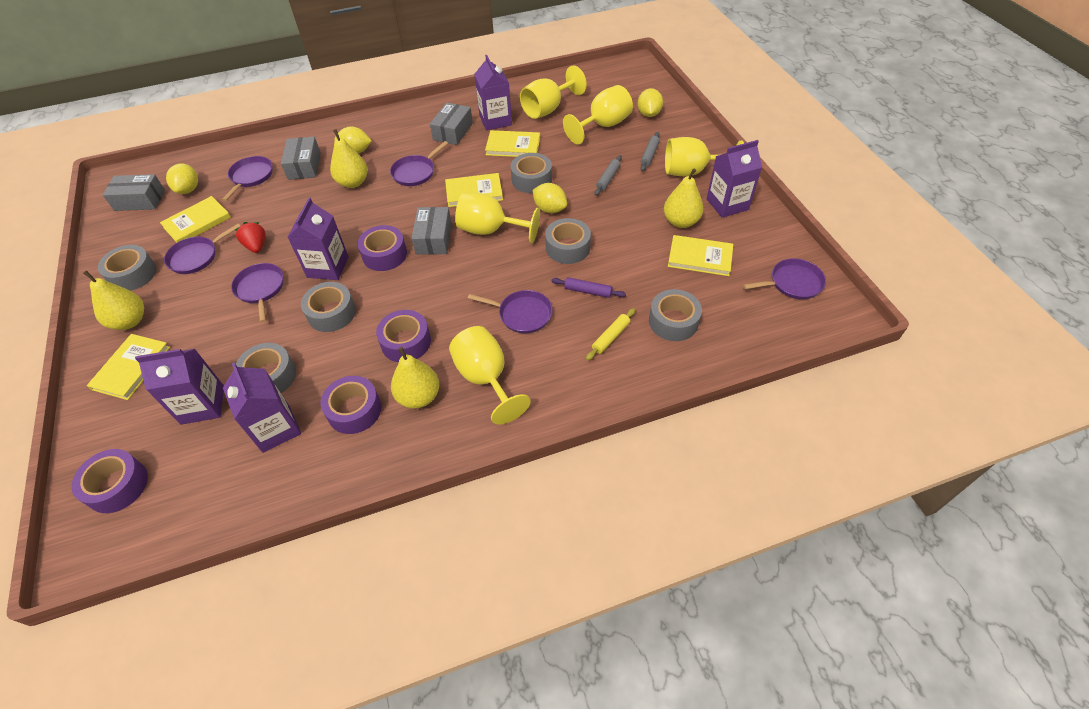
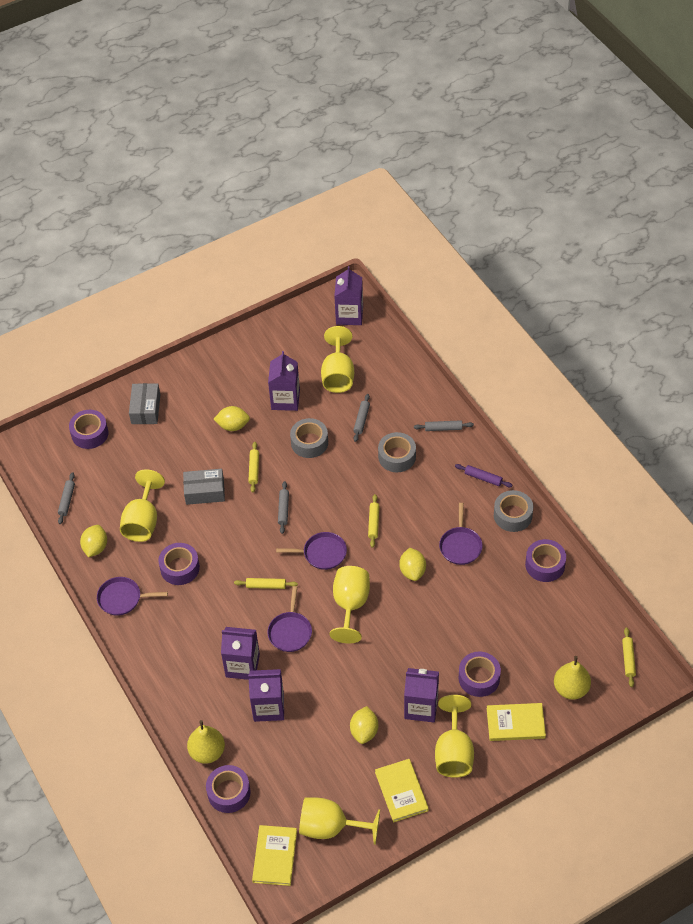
grey box: [103,174,165,211] [281,137,321,180] [411,207,452,255] [430,102,473,145] = 4 -> [129,383,160,424] [183,469,225,505] = 2
grey rolling pin: [594,155,622,196] [640,132,660,171] = 2 -> [58,473,75,524] [278,481,289,534] [353,394,370,442] [414,420,474,431] = 4
grey tape: [98,245,157,291] [236,343,296,393] [301,282,356,332] [511,153,552,193] [545,218,591,264] [649,289,702,341] = 6 -> [290,418,328,458] [378,432,416,472] [494,490,533,532] = 3
purple pan: [164,224,240,274] [222,156,273,201] [231,263,284,323] [390,141,448,186] [468,290,553,333] [743,258,826,299] = 6 -> [97,577,168,616] [267,586,312,652] [276,532,347,570] [439,503,483,565] = 4
purple tape: [71,449,148,513] [320,376,381,434] [358,225,407,271] [376,310,431,362] = 4 -> [69,410,108,449] [158,543,200,585] [206,765,251,813] [459,651,501,697] [525,539,566,582] = 5
red strawberry: [235,222,265,253] = 1 -> none = 0
yellow book: [87,334,170,400] [160,196,231,242] [445,173,503,207] [485,130,540,157] [668,235,733,276] = 5 -> [252,825,297,886] [375,759,429,822] [487,703,546,741] = 3
yellow pear: [83,270,144,330] [330,129,368,188] [391,347,439,408] [664,168,703,228] = 4 -> [187,720,225,764] [554,656,591,700] = 2
yellow rolling pin: [586,308,636,361] = 1 -> [234,578,298,589] [248,442,259,493] [368,494,379,548] [622,627,636,687] = 4

